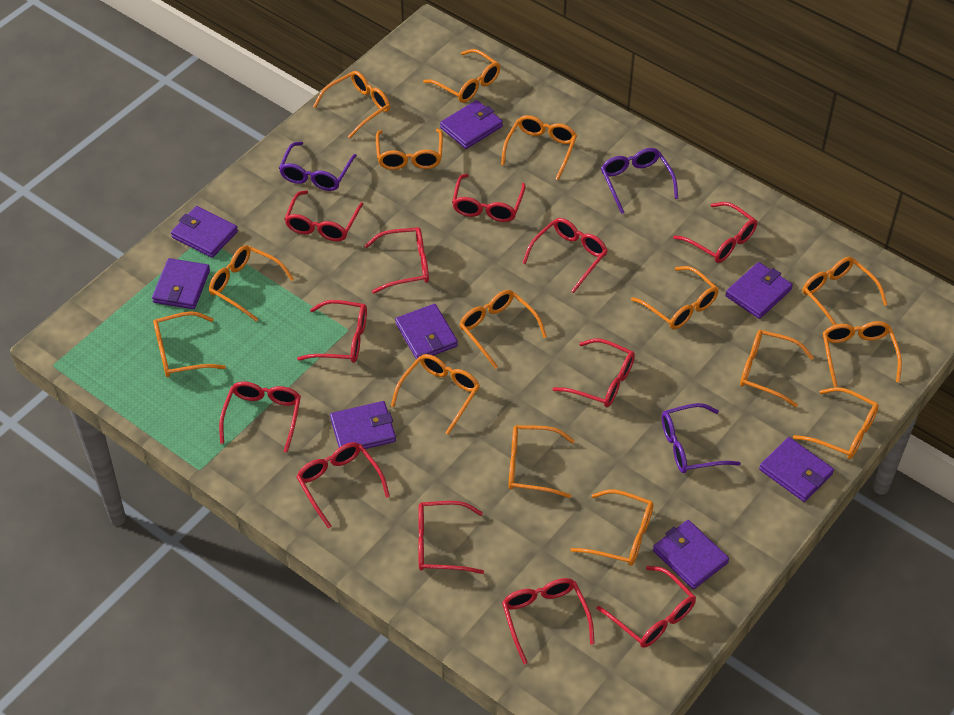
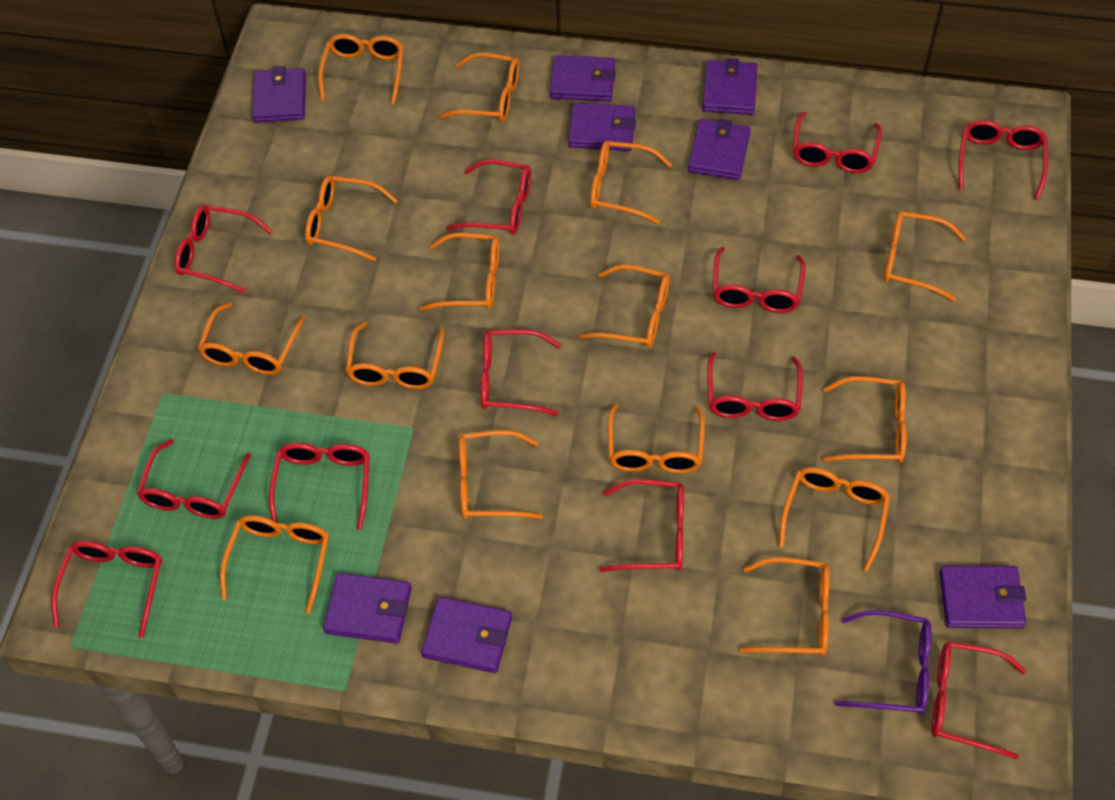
purple glasses: [279,142,357,191] [601,148,679,214] [662,403,741,473] = 3 -> [835,610,932,714] = 1

